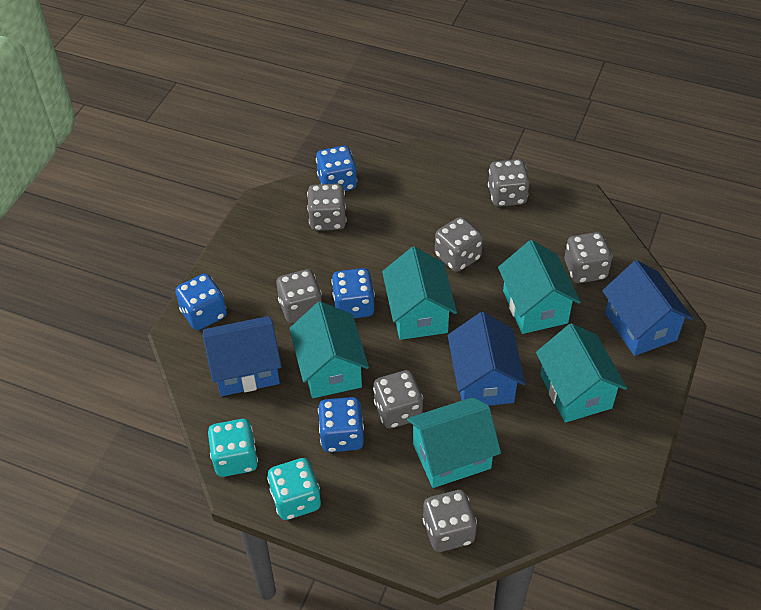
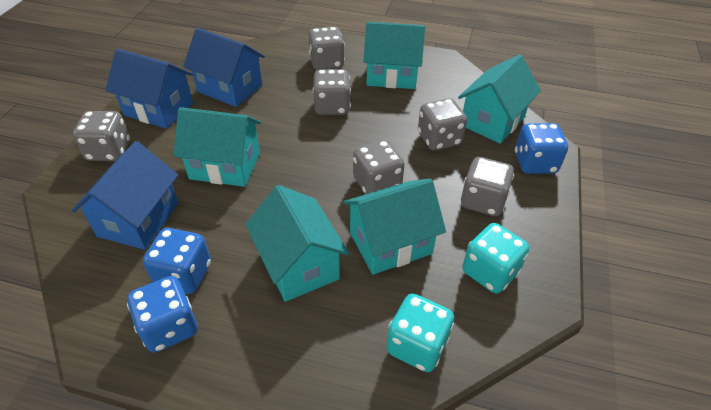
blue dice: [175,274,227,330] [316,146,357,191] [318,397,364,452] [331,268,375,318] = 4 -> [127,276,198,353] [143,228,211,294] [515,123,568,174] = 3
grey dice: [276,269,322,323] [307,183,347,231] [373,370,423,429] [423,490,477,552] [435,217,483,272] [488,159,530,207] [565,232,612,283] = 7 -> [73,111,130,161] [309,27,345,70] [313,69,351,115] [353,140,405,194] [418,98,467,151] [461,157,514,216] = 6

